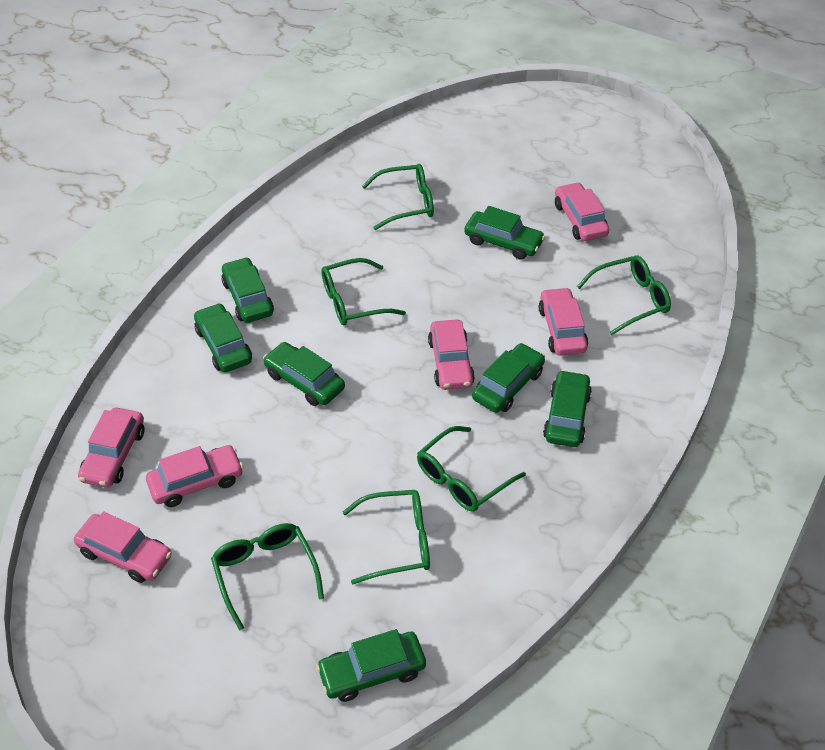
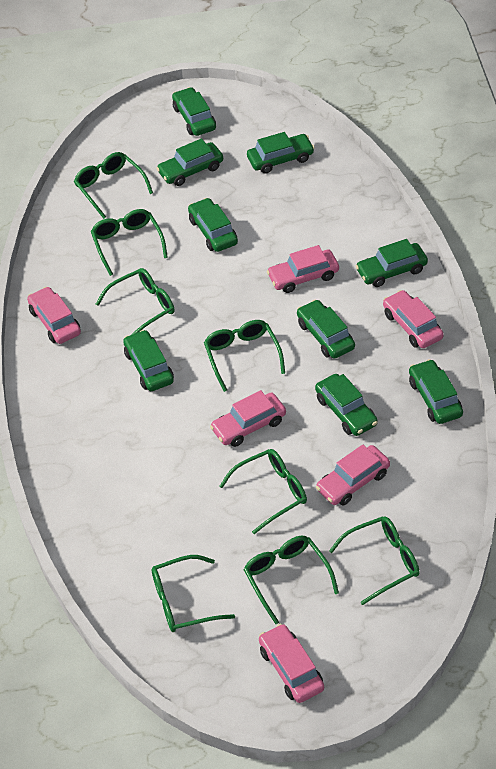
green car: [194,303,252,372] [221,257,274,323] [263,342,345,406] [316,629,426,702] [464,206,545,260] [472,343,545,413] [543,370,592,447] = 7 -> [123,330,174,391] [156,138,223,186] [172,87,216,136] [188,198,238,252] [247,132,315,174] [297,300,355,359] [315,374,378,436] [356,239,428,287] [409,359,463,424] = 9
green glasses: [211,523,324,631] [321,258,406,326] [343,490,430,585] [362,164,434,230] [417,426,526,512] [577,256,671,335] = 6 -> [74,152,153,219] [91,209,168,276] [96,268,174,335] [151,555,235,632] [204,320,285,392] [220,449,307,534] [244,536,339,624] [329,516,420,605] = 8

